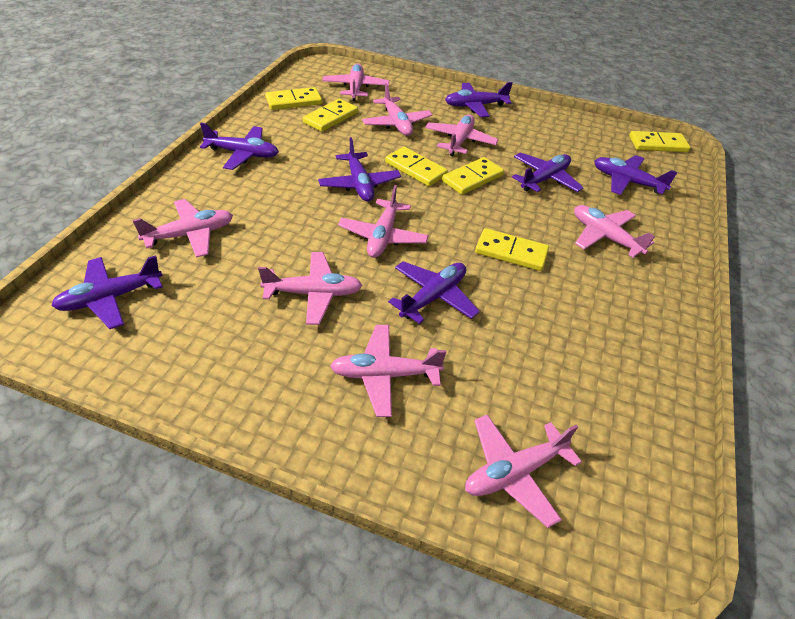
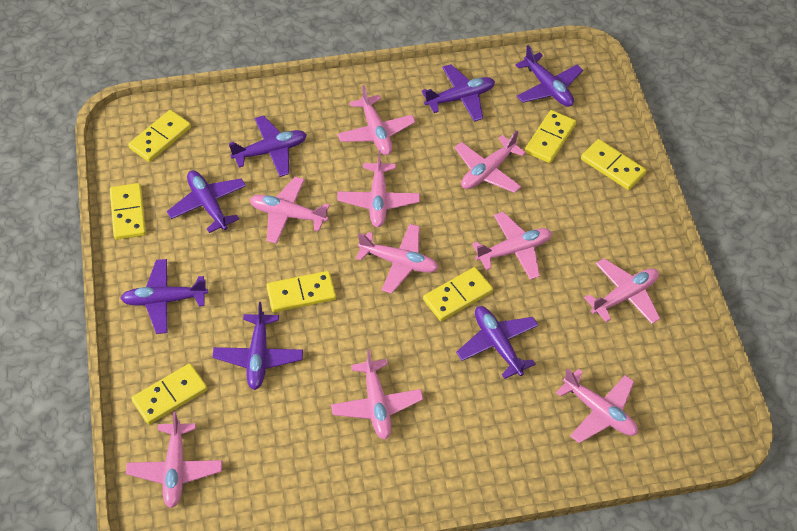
pink plane: [133,199,233,258] [258,252,363,325] [322,63,389,101] [330,325,446,417] [338,185,429,258] [362,83,433,136] [425,114,498,156] [465,415,582,528] [574,205,655,258] = 9 -> [126,411,222,508] [250,177,330,244] [331,349,423,440] [337,85,416,155] [337,150,420,227] [356,224,439,294] [455,131,526,193] [472,212,552,280] [556,368,638,443] [584,258,660,324] = 10
yellow domino: [265,87,322,110] [303,99,358,132] [385,147,448,186] [442,157,504,195] [475,228,549,271] [629,131,690,152] = 6 -> [110,183,146,240] [128,110,191,162] [131,363,207,424] [266,271,336,312] [423,267,493,321] [525,110,576,163] [581,139,647,190] = 7

